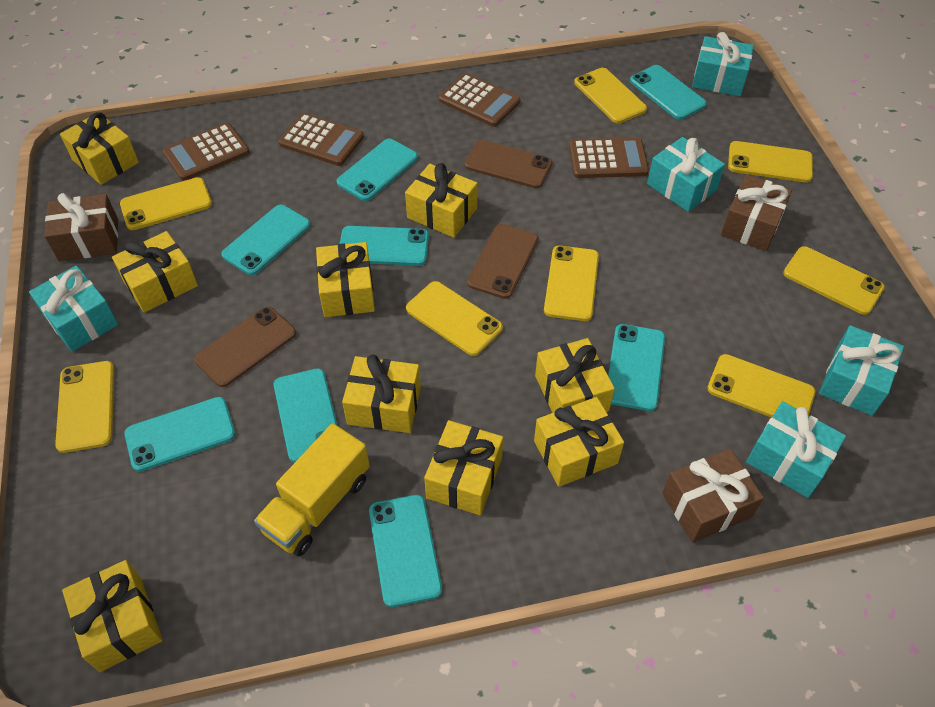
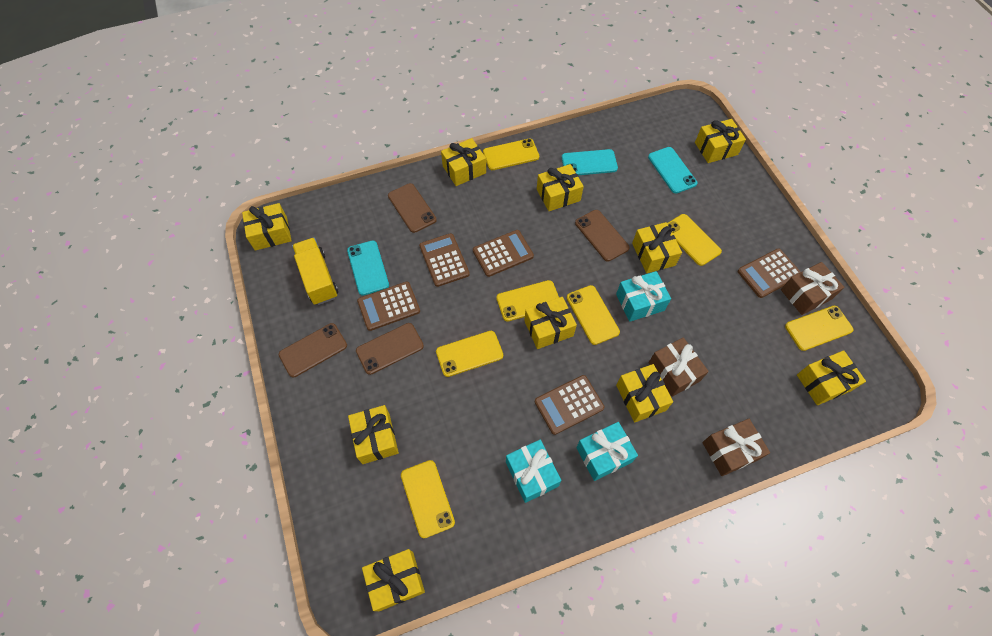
brown calculator: [163,123,250,181] [278,113,364,166] [439,73,520,127] [569,137,649,178] = 4 -> [357,282,420,331] [419,233,470,287] [473,230,534,277] [535,375,605,435] [738,249,801,298] = 5
brown phone: [194,306,296,387] [465,140,552,188] [467,224,538,299] = 3 -> [279,323,347,377] [356,323,424,375] [388,183,437,233] [575,210,630,261] = 4
turquoise gift: [29,265,118,352] [647,137,725,212] [692,32,754,96] [746,401,846,498] [819,325,904,416] = 5 -> [506,439,561,503] [576,422,638,481] [616,271,671,322] = 3
turquoise phone: [124,397,235,472] [221,205,311,275] [274,368,338,463] [337,138,418,201] [340,226,429,266] [369,495,442,607] [608,324,665,411] [630,65,707,120] = 8 -> [347,241,389,296] [562,149,618,175] [648,147,697,193] = 3
yellow gift: [60,112,139,185] [62,560,163,672] [112,231,198,313] [316,242,375,317] [342,354,421,433] [405,163,478,238] [424,420,503,515] [534,397,624,487] [535,338,615,413] = 9 -> [242,203,292,251] [348,405,399,464] [362,549,425,611] [441,138,486,186] [524,297,577,349] [537,164,584,211] [616,364,673,423] [632,222,682,273] [695,119,746,163] [797,351,866,405] = 10
yellow phone: [55,361,114,453] [120,177,212,230] [406,281,503,356] [544,246,599,321] [574,68,647,123] [707,354,816,417] [728,141,813,183] [783,246,885,315] = 8 -> [401,460,455,538] [436,331,503,377] [483,139,539,170] [496,280,559,322] [567,285,620,345] [667,214,722,266] [785,306,853,351] = 7

